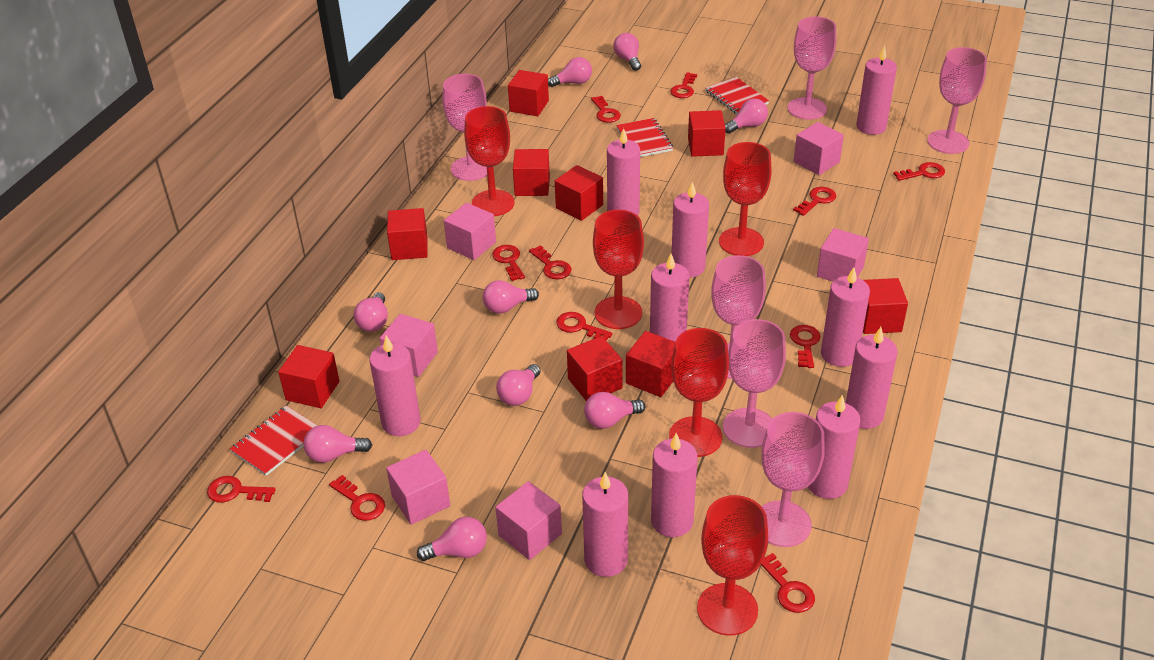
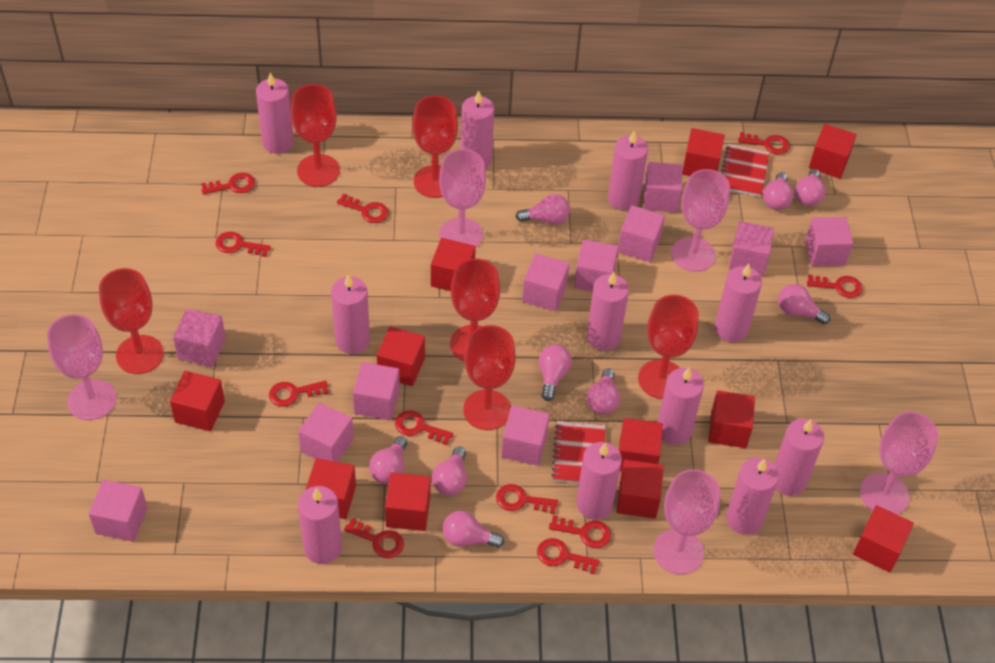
pink candle: [369,336,420,436] [582,472,628,577] [607,128,640,216] [650,254,689,342] [651,433,698,537] [672,182,709,278] [808,395,861,499] [821,267,870,367] [846,327,898,429] [856,45,897,135] = 10 -> [256,73,294,154] [298,486,342,564] [331,274,370,354] [461,90,494,169] [576,442,622,520] [587,272,629,351] [608,130,648,210] [658,368,704,445] [714,264,762,342] [726,457,779,535] [774,419,824,496] = 11
pink cube: [380,314,438,377] [386,450,450,525] [444,203,496,260] [495,481,562,560] [794,122,844,175] [817,228,869,282] = 6 -> [89,480,148,542] [173,309,226,367] [298,403,354,462] [353,362,400,420] [501,405,550,466] [522,254,570,311] [574,239,618,292] [618,205,665,262] [643,162,682,213] [729,221,774,276] [805,217,853,267] = 11
pink goblet: [443,74,487,181] [711,255,766,379] [723,319,786,448] [761,412,825,547] [787,16,836,120] [927,47,987,154] = 6 -> [47,314,117,420] [439,149,486,248] [653,469,720,575] [671,169,730,272] [860,412,938,514] = 5
red cube: [278,345,340,408] [387,208,427,260] [508,70,549,116] [513,149,550,196] [555,165,603,221] [567,336,622,401] [626,331,675,397] [688,110,726,157] [863,278,908,334] = 9 -> [170,371,225,431] [306,458,356,519] [377,326,425,386] [385,473,431,531] [431,238,476,291] [617,460,664,519] [619,418,663,472] [682,128,725,176] [708,390,755,448] [809,124,857,179] [853,505,914,573] = 11
red goblet: [464,106,515,216] [593,210,644,329] [669,328,729,457] [697,495,768,636] [719,142,772,256] = 5 -> [99,268,164,374] [291,84,340,187] [413,95,458,198] [450,259,500,362] [463,325,516,430] [638,295,699,399] = 6
red notebook: [230,406,318,476] [616,118,673,157] [706,77,769,114] = 3 -> [552,421,605,483] [721,144,770,197] = 2

